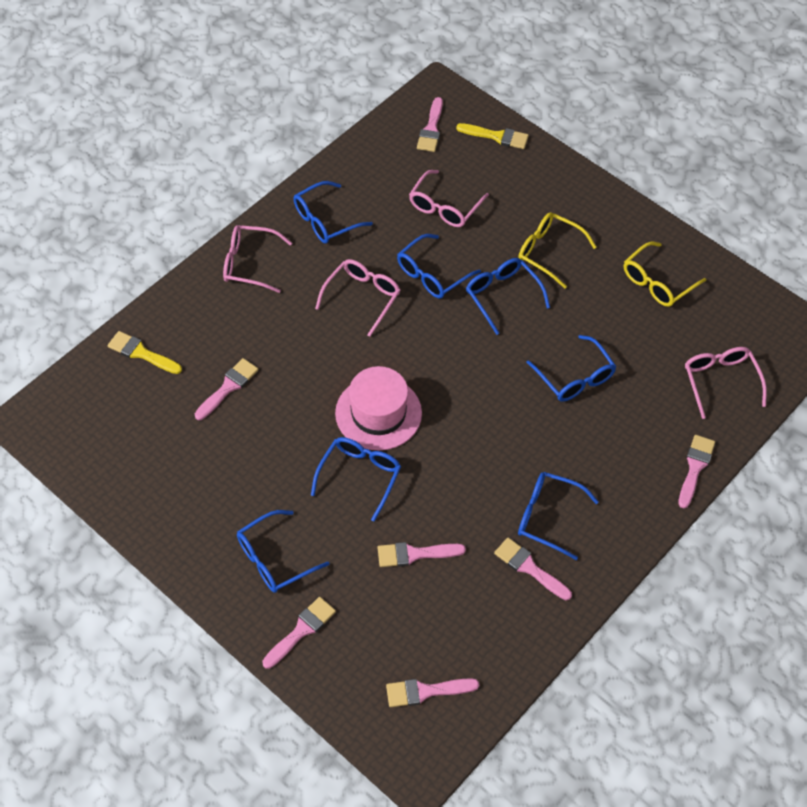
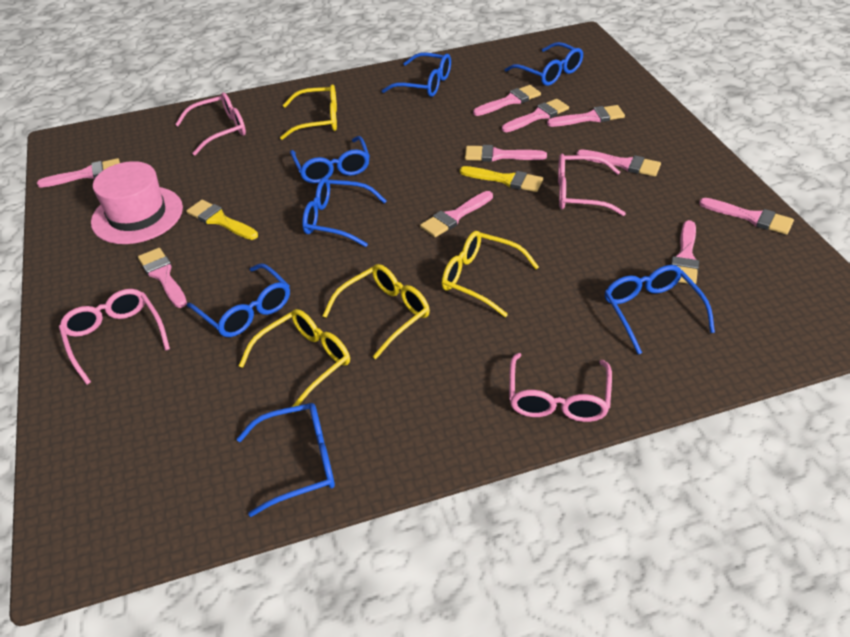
pink brush: [195,358,258,420] [262,597,336,669] [378,542,466,567] [386,678,479,707] [417,97,443,152] [494,538,572,600] [678,435,715,508] = 7 -> [37,158,120,188] [138,248,187,308] [420,191,493,237] [465,145,547,162] [473,85,541,116] [502,99,569,132] [547,105,625,127] [576,149,661,176] [671,220,699,284] [699,198,794,235] = 10
yellow glasses: [518,212,597,289] [624,242,706,307] = 2 -> [239,309,350,413] [280,84,337,140] [323,264,430,359] [442,231,539,317] = 4

